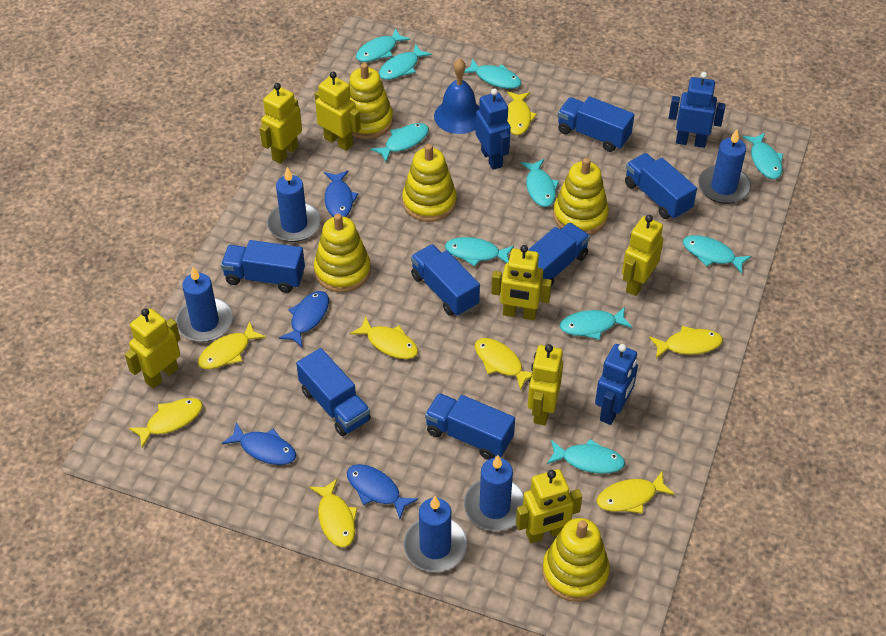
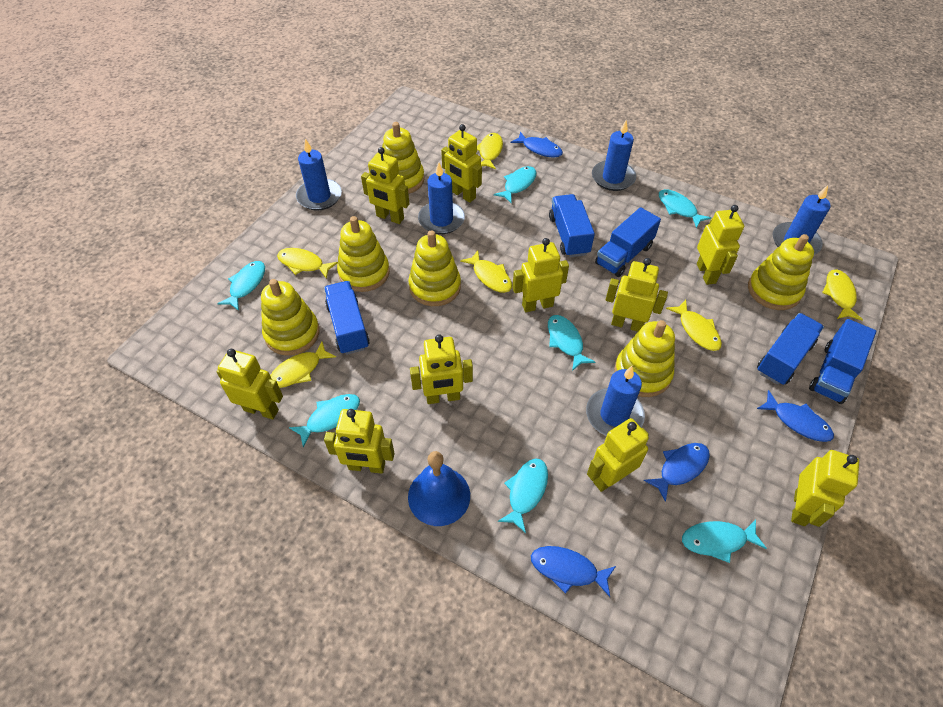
blue robot: [476,88,511,170] [595,344,638,425] [669,72,726,148] = 3 -> none = 0
blue truck: [221,240,305,293] [296,348,371,436] [411,244,480,317] [425,393,515,460] [528,223,590,287] [558,96,634,152] [625,153,697,220] = 7 -> [324,281,370,355] [549,194,595,257] [595,207,661,277] [757,313,824,385] [809,319,876,404] = 5
turquoise fish: [356,28,410,62] [371,123,429,162] [379,44,432,80] [445,237,514,267] [464,59,522,89] [520,159,559,207] [547,439,625,474] [560,307,632,340] [683,235,751,274] [742,133,783,179] = 10 -> [217,261,265,311] [289,394,360,447] [494,166,537,204] [498,459,548,533] [548,315,595,371] [659,189,711,228] [682,519,767,563] = 7
yellow fish: [129,398,203,448] [198,321,266,369] [309,479,358,547] [350,316,418,359] [475,338,532,391] [507,91,537,135] [597,472,675,514] [649,326,723,358] = 8 -> [270,341,336,388] [277,248,338,279] [460,251,512,293] [477,133,503,169] [666,300,722,351] [822,269,863,320] = 6
yellow robot: [125,308,180,389] [260,83,302,164] [315,72,361,151] [491,245,552,320] [516,469,582,543] [528,344,563,425] [622,215,664,296] = 7 -> [216,349,283,419] [324,409,395,474] [361,147,409,224] [410,334,473,404] [441,124,482,203] [512,238,569,312] [587,418,649,492] [606,258,668,332] [697,205,744,285] [791,450,859,527] = 10
yellow stacking toy: [314,213,371,292] [349,63,393,139] [402,144,457,222] [542,518,610,602] [553,158,609,235] = 5 -> [261,279,320,356] [337,216,390,292] [382,122,425,194] [408,230,461,306] [614,320,675,397] [748,234,814,310] = 6

